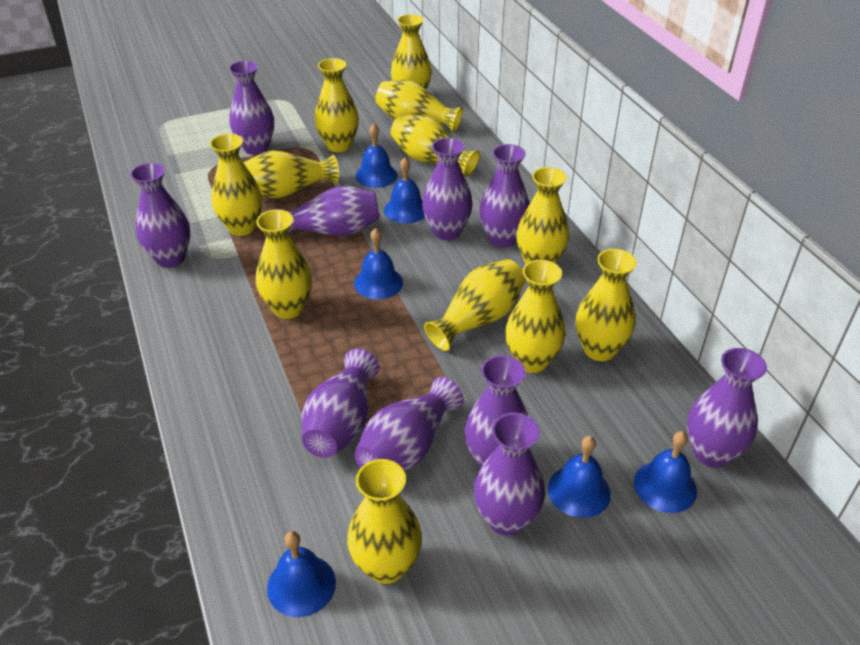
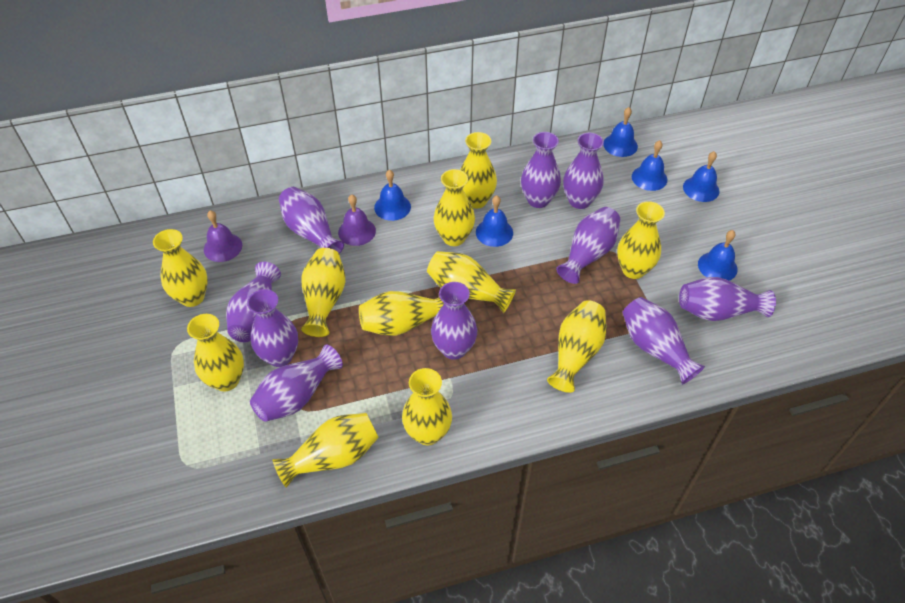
purple bell: none = 0 -> [204,210,242,262] [338,195,376,246] = 2
yellow vase: [210,134,262,236] [244,150,339,198] [256,210,312,319] [315,58,359,152] [347,459,422,584] [375,80,463,133] [390,114,480,177] [391,14,432,89] [424,259,526,351] [505,260,565,373] [516,167,569,264] [576,249,637,361] = 12 -> [153,229,208,307] [187,314,244,392] [273,413,379,488] [301,248,345,337] [359,291,444,336] [402,368,452,445] [427,251,516,313] [433,169,475,246] [460,132,497,209] [547,300,606,393] [617,201,665,279] = 11

